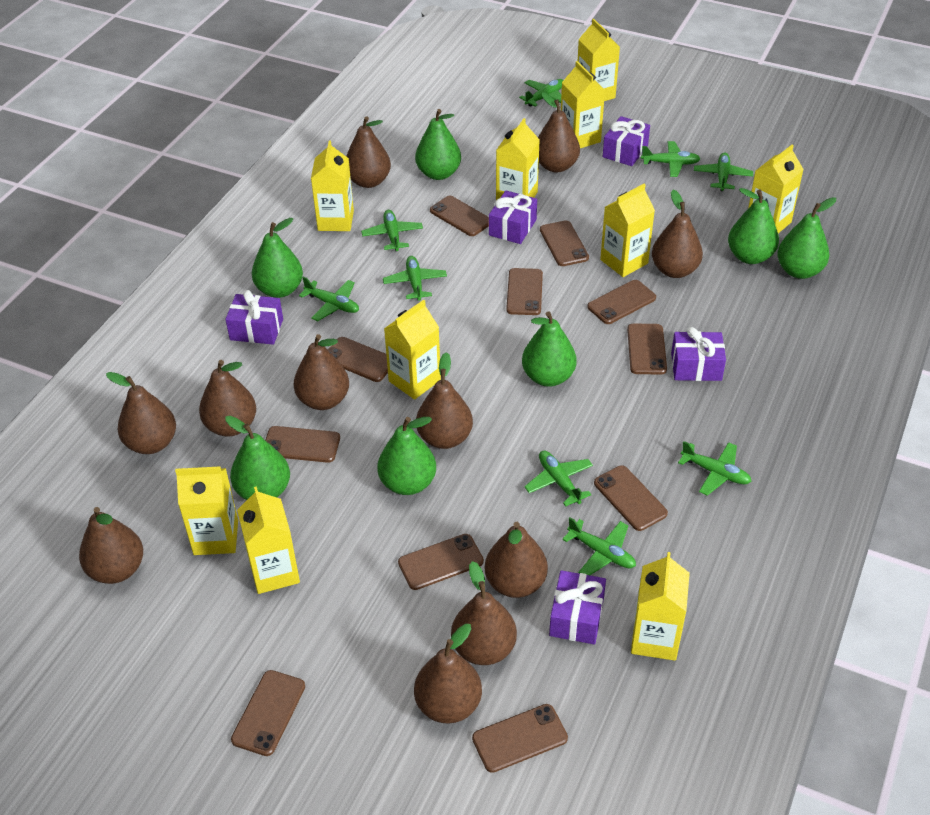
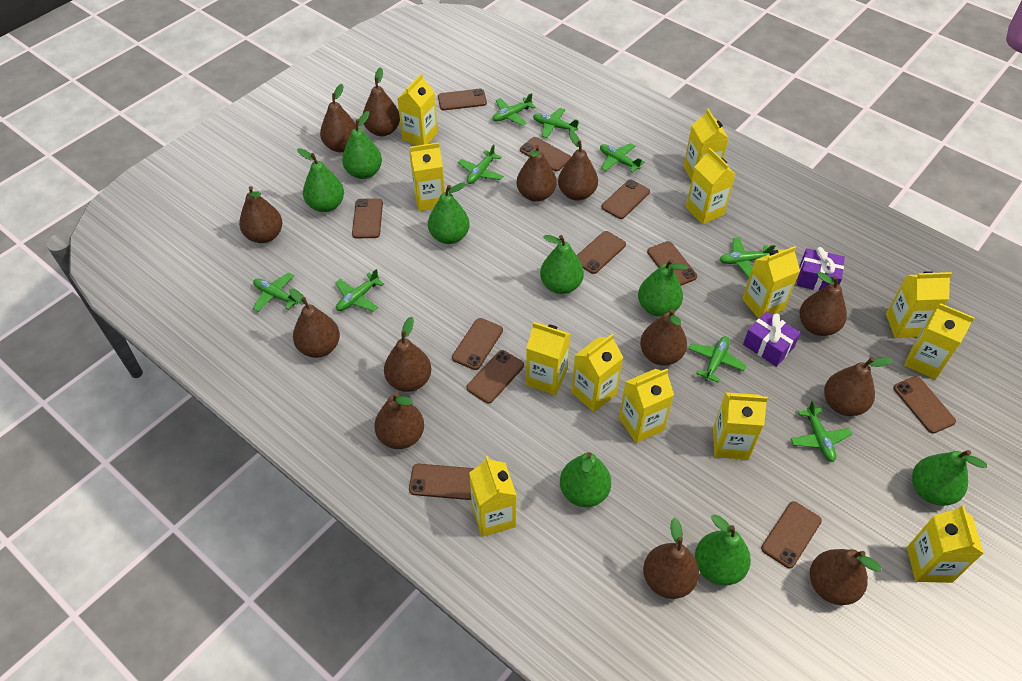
brown pear: [79,507,143,584] [106,372,176,454] [199,360,256,437] [294,334,349,410] [346,116,391,188] [414,624,482,724] [416,352,473,449] [451,561,517,665] [485,522,548,598] [538,92,580,172] [652,190,703,278] = 11 -> [239,186,282,243] [289,289,340,358] [320,84,356,152] [363,67,400,136] [374,392,424,449] [384,317,431,392] [517,145,557,202] [558,131,598,201] [640,309,687,366] [643,518,699,599] [800,272,847,336] [810,549,881,605] [824,357,893,416] = 13
green pear: [225,416,290,500] [252,218,303,298] [377,417,436,495] [415,109,461,180] [522,311,576,387] [728,188,779,264] [777,197,836,279] = 7 -> [297,148,344,212] [342,111,382,179] [428,183,470,244] [540,235,584,294] [560,452,611,507] [638,259,688,317] [695,514,751,586] [912,450,987,506] = 8
purple gift: [225,290,283,345] [489,190,537,244] [549,570,606,644] [603,116,650,166] [671,327,726,381] = 5 -> [743,311,801,367] [797,247,845,291] = 2
yellow carton: [175,466,238,555] [237,487,300,594] [311,140,354,231] [384,300,441,400] [496,118,540,200] [561,61,605,148] [578,19,620,101] [600,184,655,277] [631,552,690,661] [748,145,804,233] = 10 -> [397,74,438,146] [409,142,445,211] [469,456,516,537] [526,322,570,395] [571,334,624,412] [619,369,674,443] [684,109,729,181] [686,148,735,225] [713,392,768,460] [742,246,800,319] [886,271,952,338] [904,303,975,379] [907,505,984,583] = 13

